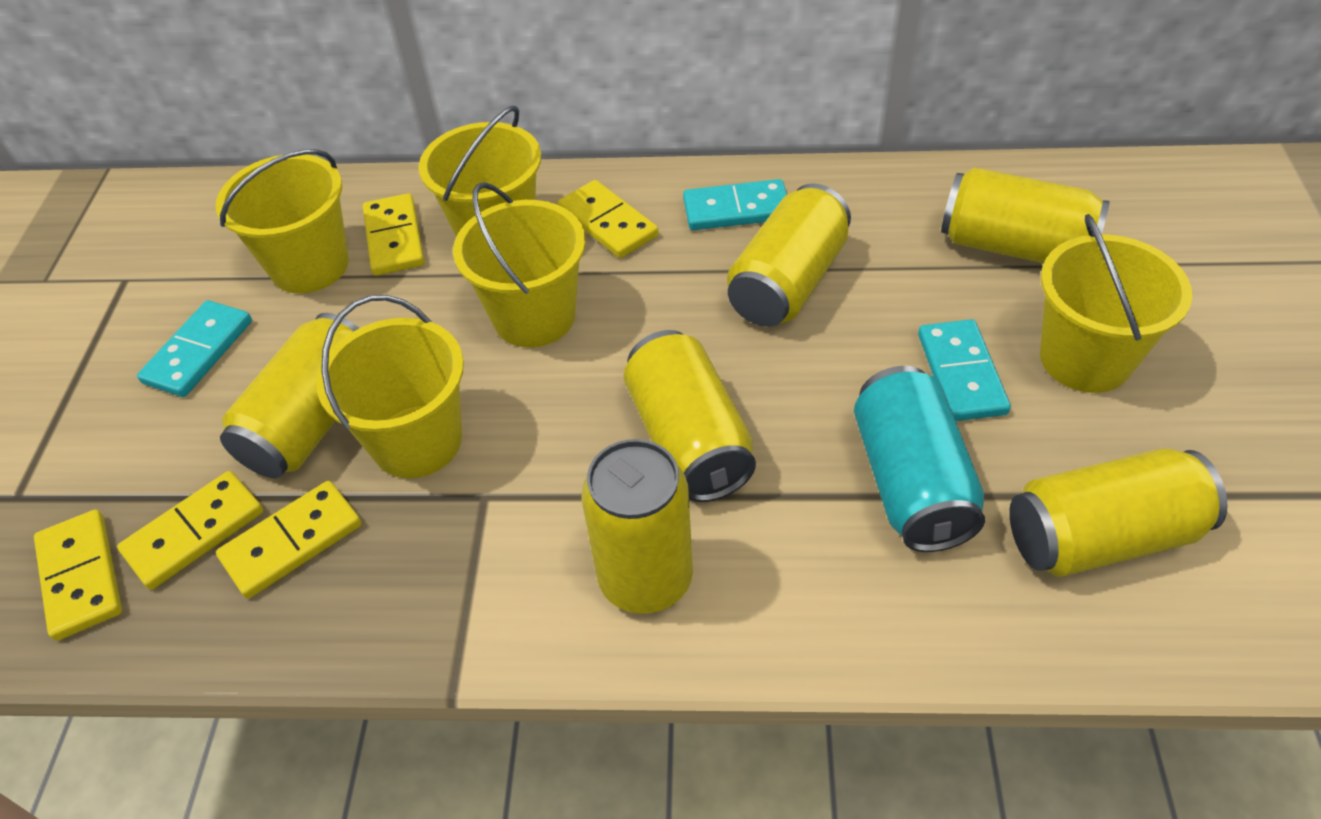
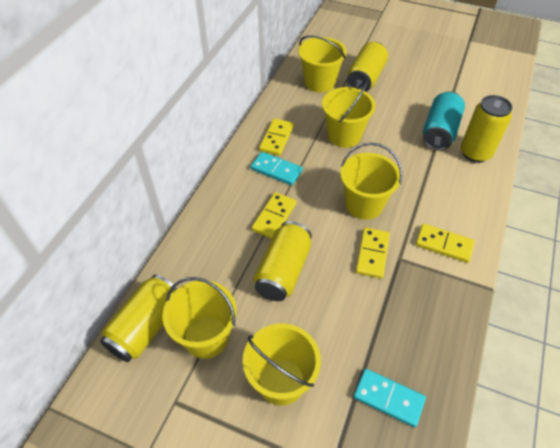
turquoise domino: [137,300,252,397] [683,179,787,230] [918,319,1011,421] = 3 -> [251,152,303,185] [353,369,426,427] = 2
yellow can: [220,313,359,478] [581,439,693,614] [624,330,756,502] [727,184,851,327] [941,167,1110,263] [1009,448,1228,577] = 6 -> [100,275,178,362] [253,221,312,301] [347,42,388,92] [461,95,512,163] = 4
yellow domino: [34,509,122,641] [117,471,263,590] [216,481,362,599] [363,193,425,276] [558,180,659,258] = 5 -> [251,192,296,239] [259,118,294,156] [356,227,390,279] [416,224,475,263] = 4

